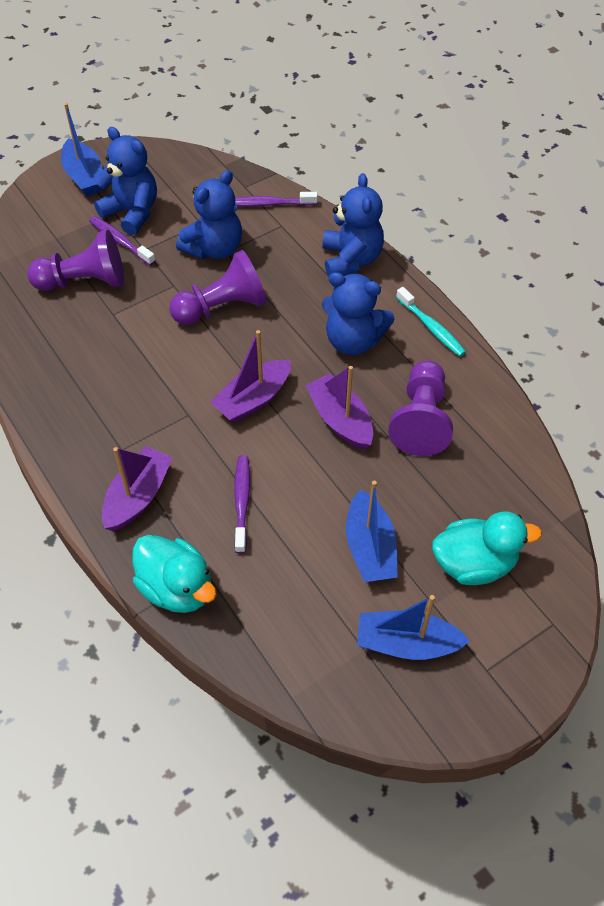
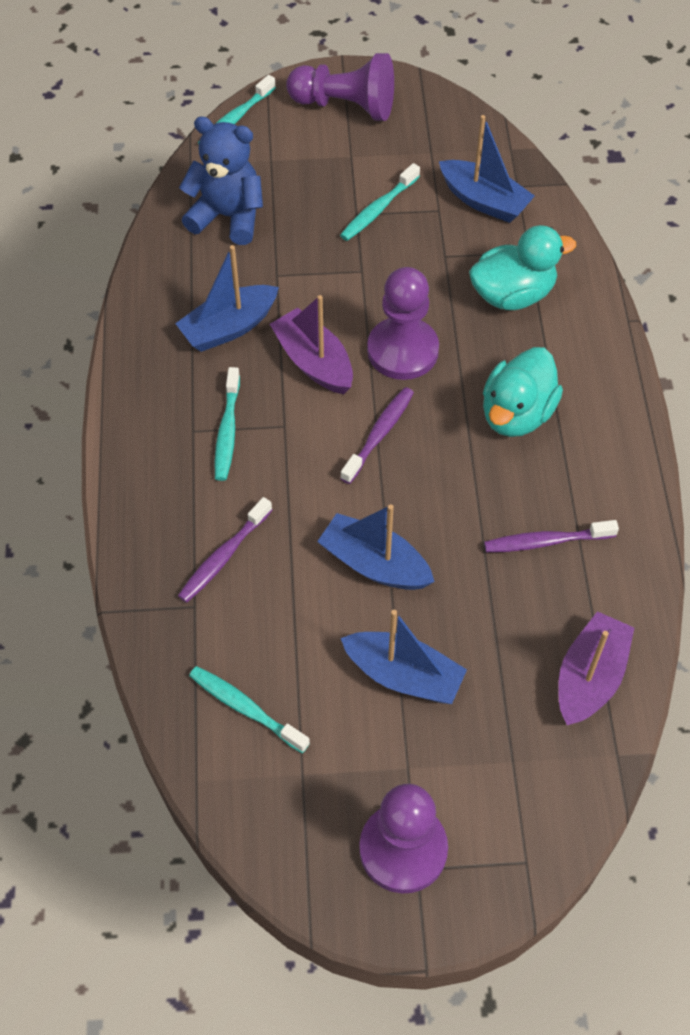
blue boat: [61,103,103,196] [346,480,398,582] [357,595,470,660] = 3 -> [175,245,279,352] [317,504,435,590] [341,610,467,704] [439,115,535,223] = 4
blue teddy bear: [94,127,157,235] [176,170,242,259] [322,173,384,277] [322,272,395,355] = 4 -> [179,116,263,245] = 1
purple boat: [102,446,173,531] [210,330,291,423] [305,366,373,450] = 3 -> [270,295,353,394] [558,611,634,725] = 2
turquoise toothbrush: [396,287,466,357] = 1 -> [189,666,310,753] [198,75,276,144] [215,367,240,481] [340,163,420,241] = 4

